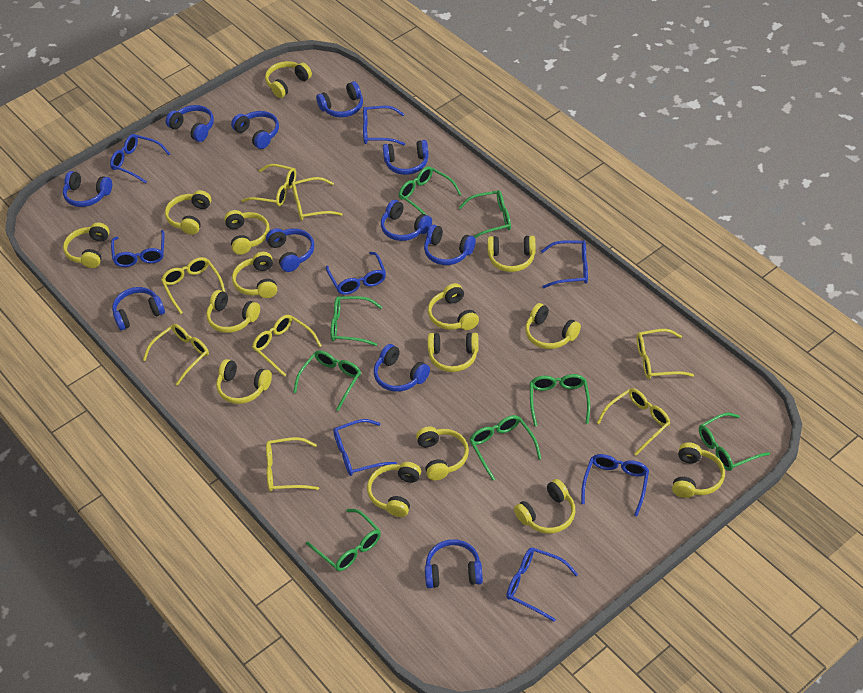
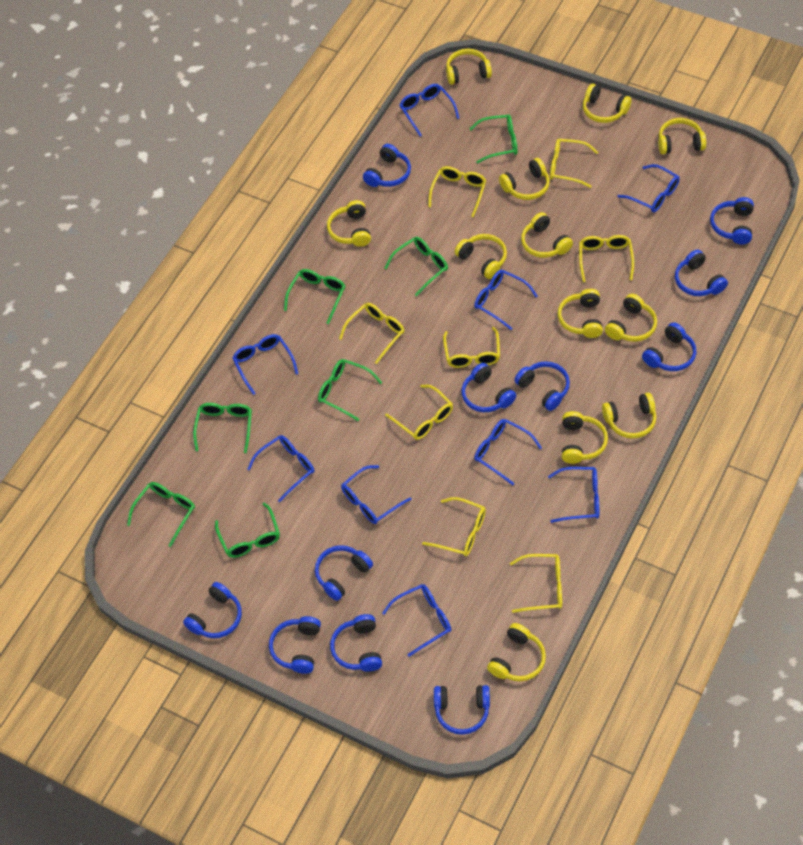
blue glasses: [110,134,170,183] [111,230,164,267] [326,252,386,295] [333,419,397,476] [363,106,405,145] [506,548,578,622] [541,240,588,288] [581,454,649,516] = 8 -> [232,334,299,395] [247,435,314,502] [341,465,412,524] [382,584,451,657] [399,84,459,136] [474,270,538,330] [474,419,542,485] [548,467,599,523] [617,164,680,212] = 9
green glasses: [293,350,361,411] [306,509,381,571] [330,296,382,346] [399,166,462,215] [458,190,511,238] [469,415,541,481] [530,374,590,427] [699,412,770,471] = 8 -> [127,482,195,547] [193,403,252,453] [215,503,280,558] [284,269,345,324] [318,359,382,421] [385,237,448,297] [469,114,518,163] = 7
yellow headphones: [63,223,110,268] [165,190,211,235] [206,290,260,333] [216,359,272,404] [224,210,270,255] [232,252,277,298] [265,61,312,98] [367,462,421,517] [416,427,469,480] [428,283,479,330] [428,333,478,372] [487,236,535,272] [514,479,575,534] [525,303,581,349] [672,442,725,498] = 15 -> [327,200,371,247] [446,49,492,85] [455,234,507,279] [487,623,546,681] [499,158,550,200] [521,212,573,258] [557,289,603,338] [562,411,608,464] [583,83,632,123] [602,393,656,438] [605,294,657,342] [658,118,706,154] = 12

